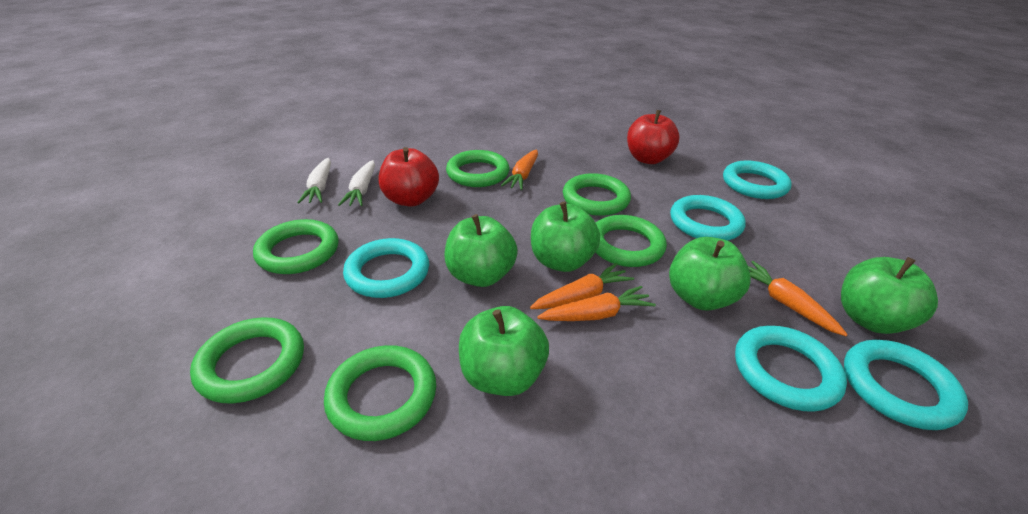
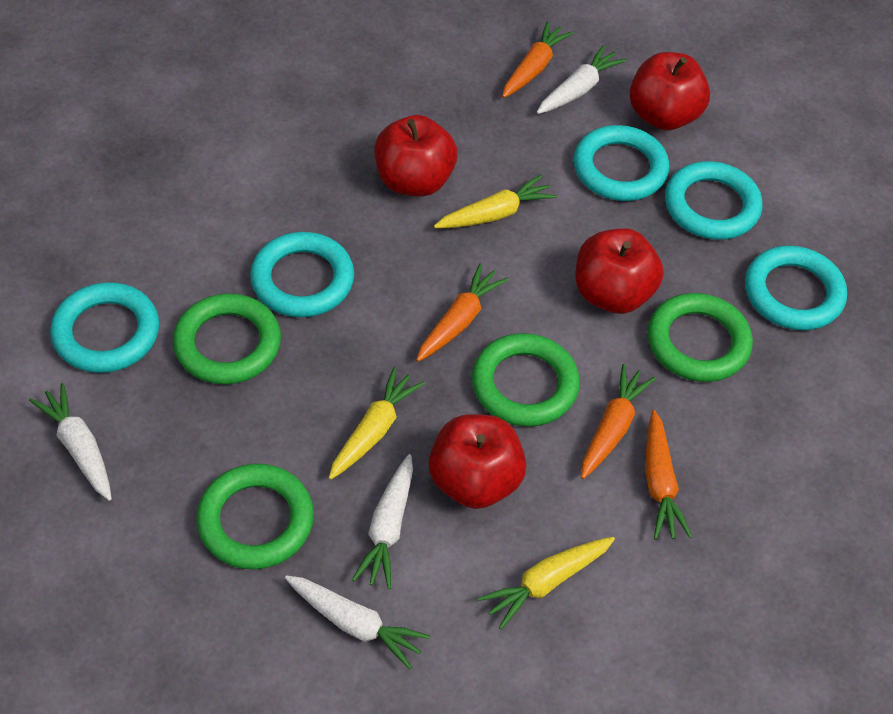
green apple: [444,214,518,287] [459,306,549,396] [531,202,600,272] [669,237,751,311] [841,257,938,334] = 5 -> none = 0
green ring: [190,318,304,403] [253,219,338,274] [324,345,436,441] [446,150,509,187] [563,173,631,216] [595,215,667,267] = 6 -> [173,293,281,384] [196,464,314,569] [472,333,580,427] [648,293,753,382] = 4
red apple: [379,147,439,207] [627,110,679,164] = 2 -> [374,115,458,197] [429,414,526,509] [575,228,664,314] [629,52,710,130] = 4
white carrot: [297,158,331,203] [338,160,375,206] = 2 -> [29,383,112,501] [285,575,430,670] [352,454,413,589] [537,45,626,114] = 4
yellow carrot: none = 0 -> [329,367,425,480] [434,175,557,228] [478,537,615,629] = 3

